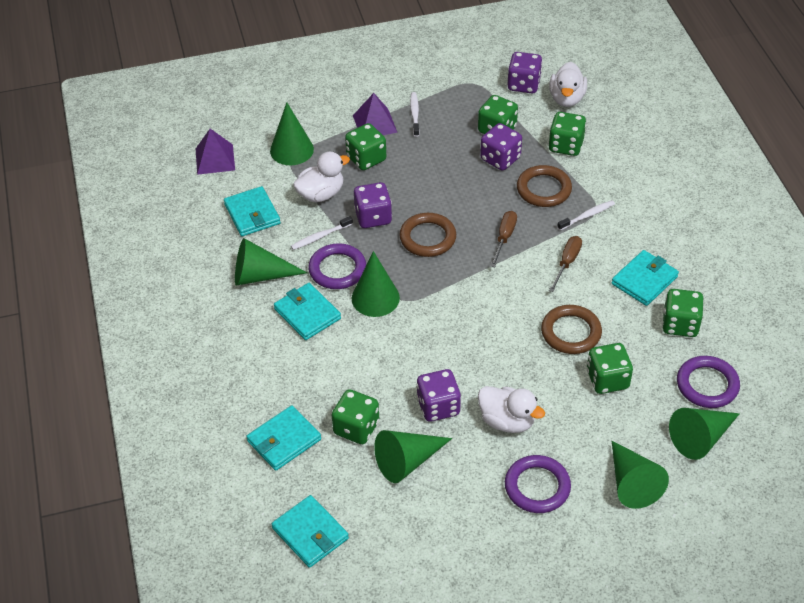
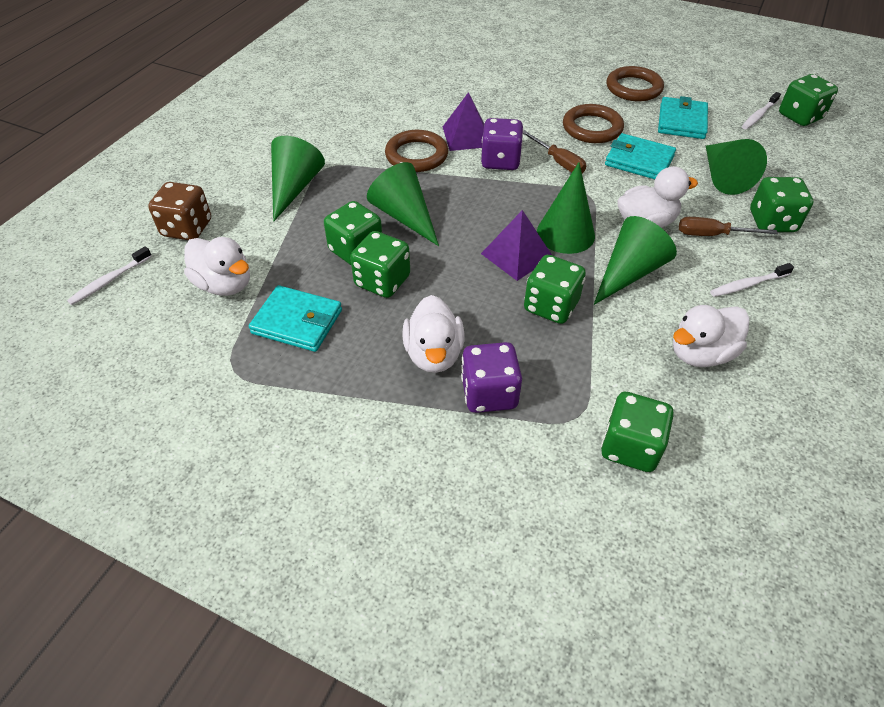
brown dice: none = 0 -> [148,182,211,240] = 1
green cone: [235,238,307,286] [270,102,314,165] [352,251,400,317] [374,430,452,483] [612,441,669,509] [669,408,740,460] = 6 -> [271,136,325,222] [367,162,439,246] [537,162,595,254] [594,216,677,305] [706,139,767,195] = 5
purple dice: [354,182,392,228] [416,369,461,422] [480,123,522,171] [508,52,542,93] = 4 -> [461,342,522,413] [481,118,523,170] = 2
purple ring: [308,243,366,289] [505,455,571,513] [677,356,740,408] = 3 -> none = 0
turquoise wallet: [224,186,281,236] [246,405,321,471] [272,495,349,568] [274,283,341,340] [612,250,679,306] = 5 -> [249,285,342,352] [605,133,676,179] [658,96,708,139] = 3
white duck: [293,152,350,202] [478,386,545,433] [549,62,587,107] = 3 -> [184,237,250,296] [402,295,465,373] [617,166,698,228] [673,305,749,367] = 4

